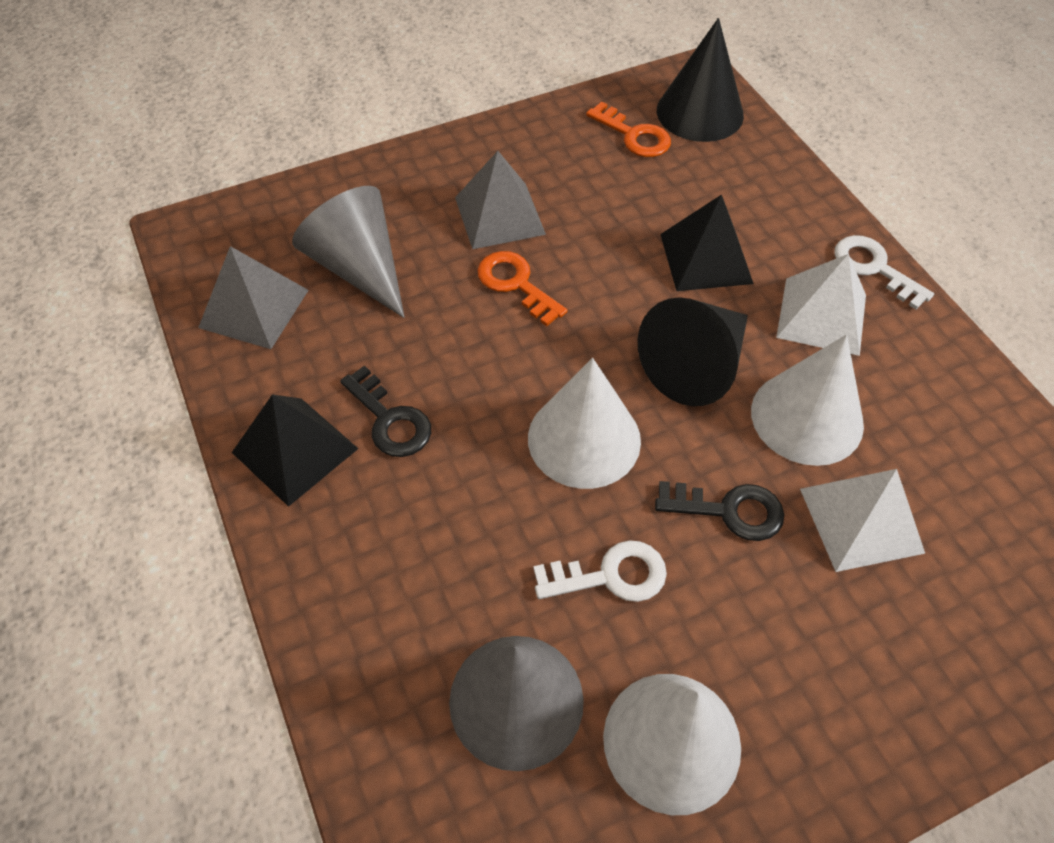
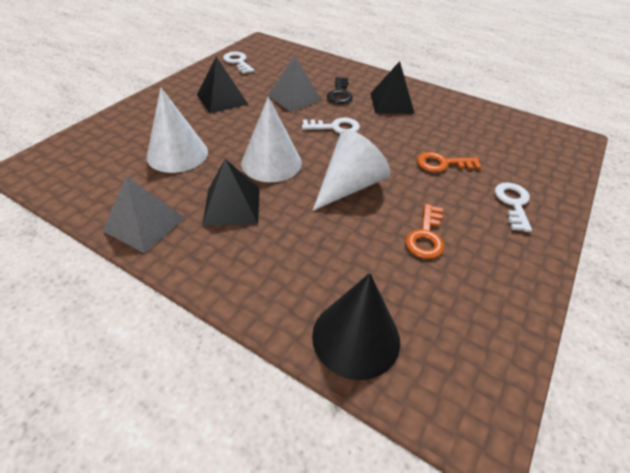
black cone: [638,297,748,406] [657,18,744,142] = 2 -> [312,273,400,380] = 1
black key: [340,365,431,457] [655,481,784,541] = 2 -> [327,77,353,104] = 1
black pyramid: [232,394,359,507] [660,194,754,291] = 2 -> [197,57,248,113] [202,159,260,226] [370,61,415,114] = 3
grey cone: [292,186,405,318] [449,636,584,771] = 2 -> none = 0
white key: [533,540,667,602] [834,235,934,309] = 2 -> [223,52,255,74] [302,118,360,133] [495,182,532,232] = 3
white pyramid: [776,254,866,356] [800,469,925,572] = 2 -> none = 0

